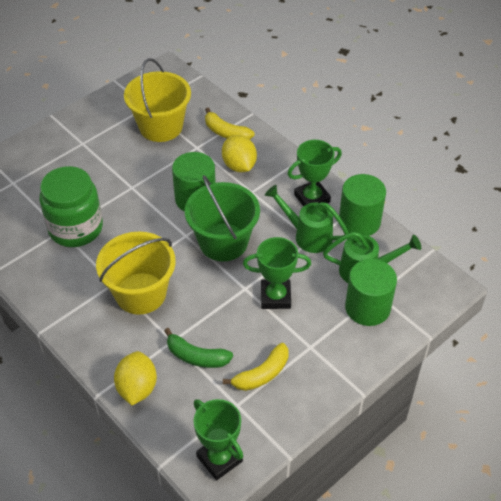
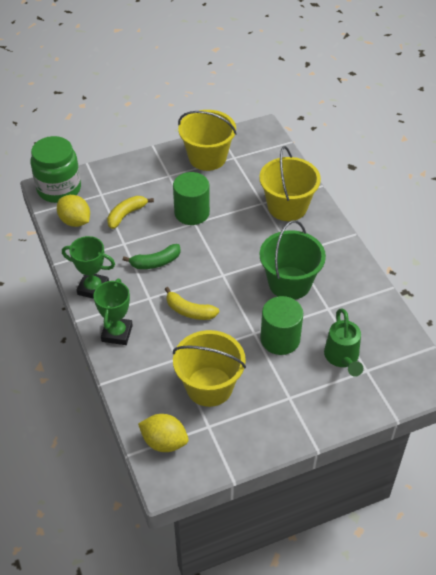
green cylinder: [172,152,216,212] [339,174,386,236] [345,259,397,326] = 3 -> [173,172,210,225] [260,296,303,355] = 2
green trophy: [194,399,243,480] [243,237,311,309] [288,140,342,206] = 3 -> [62,236,115,299] [93,279,133,345] = 2
green watering can: [265,185,348,253] [323,232,421,283] = 2 -> [324,309,363,377] = 1
yellow bucket: [96,232,176,315] [124,58,191,142] = 2 -> [173,330,246,407] [178,110,237,171] [259,146,321,221] = 3

